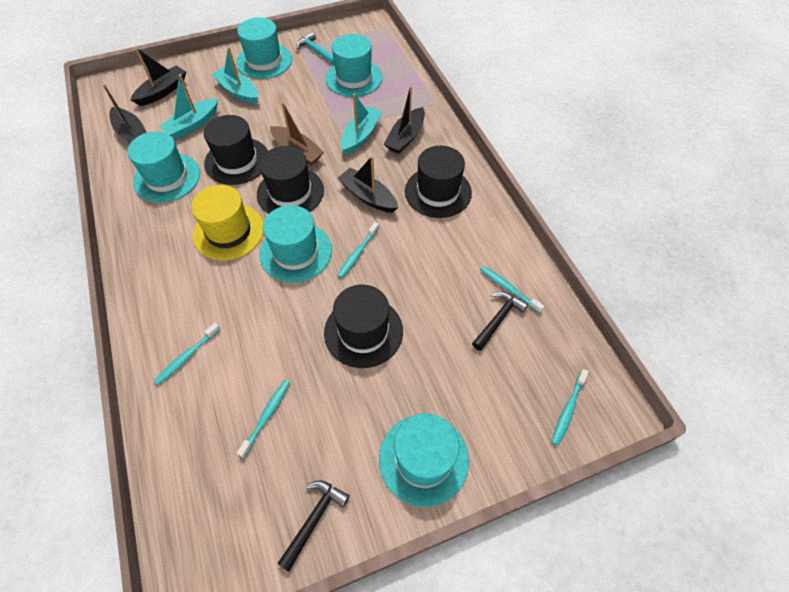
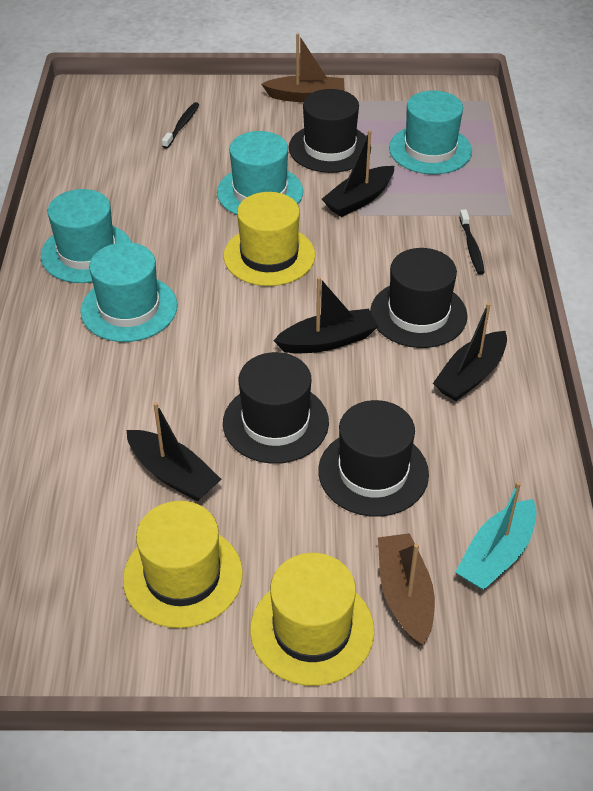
black hammer: [277,480,350,572] [472,292,528,351] = 2 -> none = 0
black toothbrush: none = 0 -> [162,102,199,149] [459,209,485,275] = 2
brown boat: [270,102,324,165] = 1 -> [261,33,344,102] [378,533,435,646] = 2
turquoise boat: [159,74,218,139] [211,47,258,104] [341,93,382,155] = 3 -> [456,481,537,590] = 1
turquoise hammer: [296,32,335,65] = 1 -> none = 0
turquoise hat: [127,131,200,203] [236,17,292,79] [259,205,332,283] [325,34,383,97] [379,413,469,507] = 5 -> [41,189,132,283] [80,242,177,342] [217,131,303,215] [389,90,472,174] = 4
turquoise toothbrush: [154,323,220,385] [237,380,290,458] [337,222,379,278] [480,266,544,313] [552,369,589,445] = 5 -> none = 0
yellow hat: [191,185,264,261] = 1 -> [123,501,243,628] [224,192,315,286] [250,553,374,686] = 3

